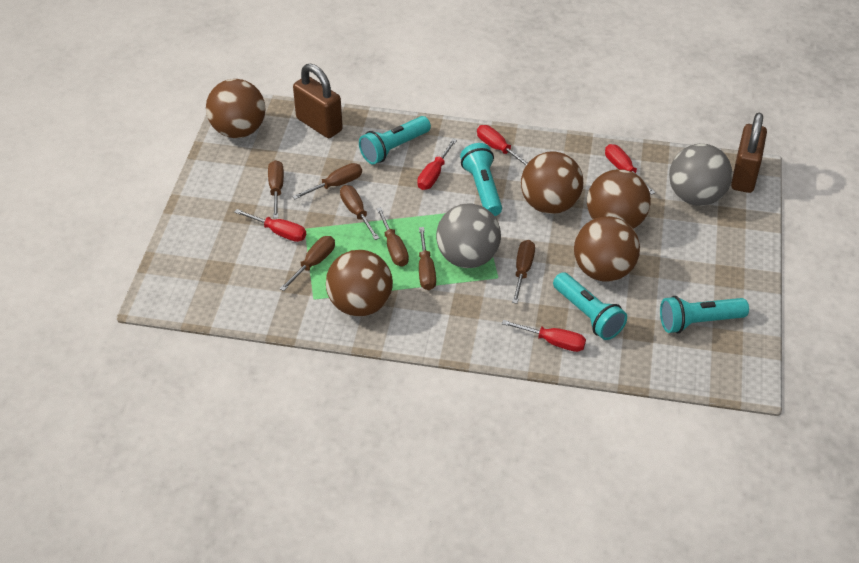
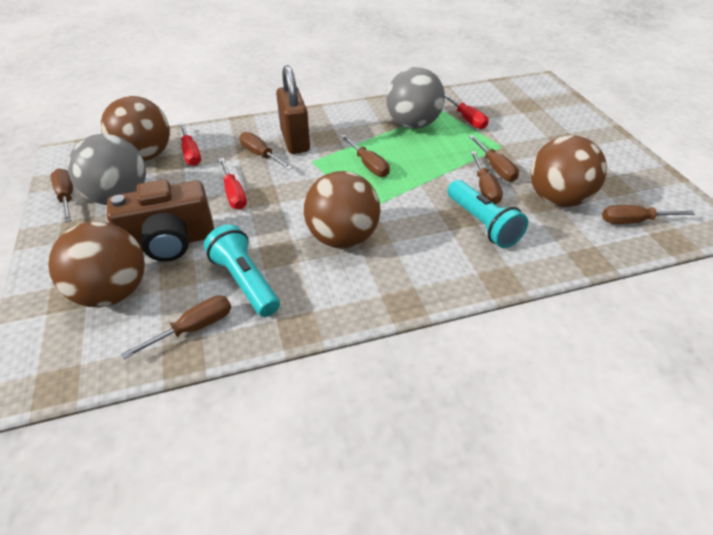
brown ball: [206,79,266,138] [326,250,393,316] [521,151,583,214] [574,216,640,282] [587,169,651,229] = 5 -> [48,221,145,307] [101,96,170,161] [304,171,381,248] [530,136,607,207] = 4
brown camera: none = 0 -> [107,179,214,262] = 1
brown padlock: [293,64,343,138] [731,113,767,193] = 2 -> [276,65,310,154] = 1
red screwdriver: [234,209,306,242] [417,139,457,190] [477,125,528,166] [502,320,586,352] [605,144,655,195] = 5 -> [179,122,201,166] [219,158,247,210] [445,94,489,129] = 3
turquoise flashlight: [359,116,431,165] [460,143,502,216] [553,272,627,340] [660,296,749,333] = 4 -> [204,224,280,317] [447,180,528,248] = 2

